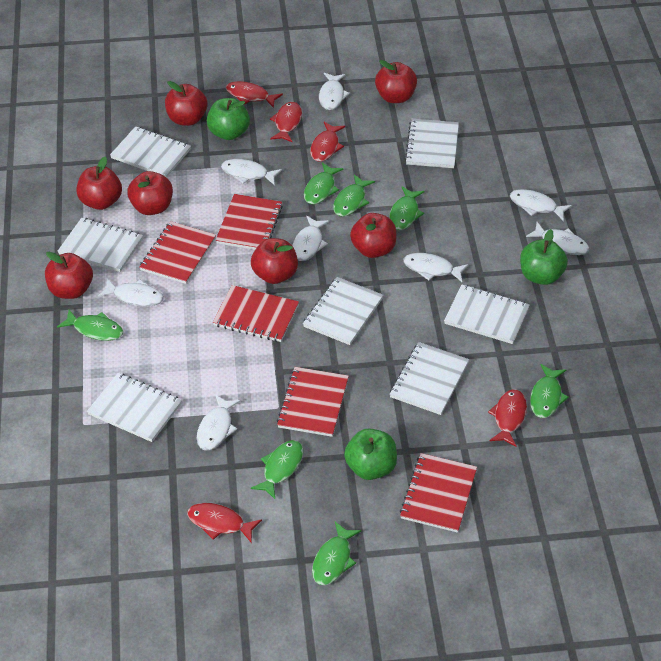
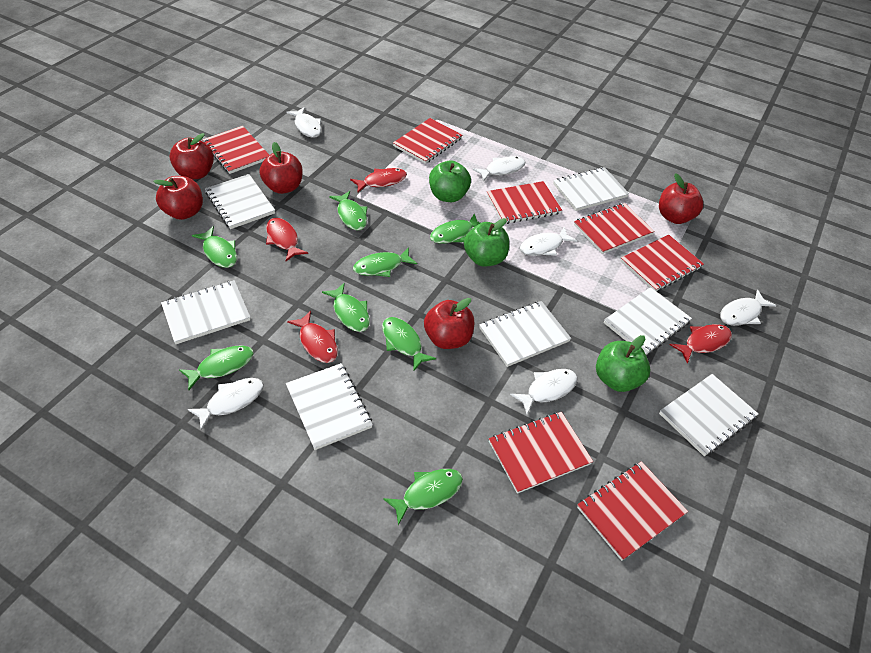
green fish: [57,310,123,341] [251,440,303,499] [304,163,344,204] [312,522,362,585] [333,175,375,217] [389,187,424,230] [530,364,569,418] = 7 -> [179,346,254,390] [192,226,237,268] [322,283,370,332] [329,191,368,230] [353,247,417,277] [382,317,436,370] [383,469,463,525] [430,214,480,244] = 8
red apple: [45,252,93,299] [76,156,122,210] [127,171,173,215] [165,81,207,126] [251,238,298,284] [350,213,396,258] [375,60,417,103] = 7 -> [153,176,203,220] [169,133,214,180] [259,142,303,194] [424,298,475,349] [659,173,703,224] = 5
red fish: [187,503,262,542] [226,81,283,108] [270,102,302,143] [310,122,345,162] [488,389,527,447] = 5 -> [266,218,308,261] [287,311,338,363] [350,168,407,193] [670,324,732,363] = 4
red notebook: [140,221,216,284] [213,285,299,342] [216,194,283,250] [277,367,349,437] [400,453,477,533] = 5 -> [202,126,269,174] [393,118,462,164] [487,181,562,224] [489,412,593,494] [574,203,654,254] [577,461,688,561] [621,235,704,291] = 7
white fish: [98,279,164,307] [197,394,241,450] [221,159,282,185] [292,216,329,261] [319,73,350,110] [403,253,468,282] [510,189,572,221] [526,222,589,255] = 8 -> [188,378,264,430] [287,107,322,138] [473,156,526,182] [510,369,578,414] [520,227,577,256] [720,290,777,326] = 6

